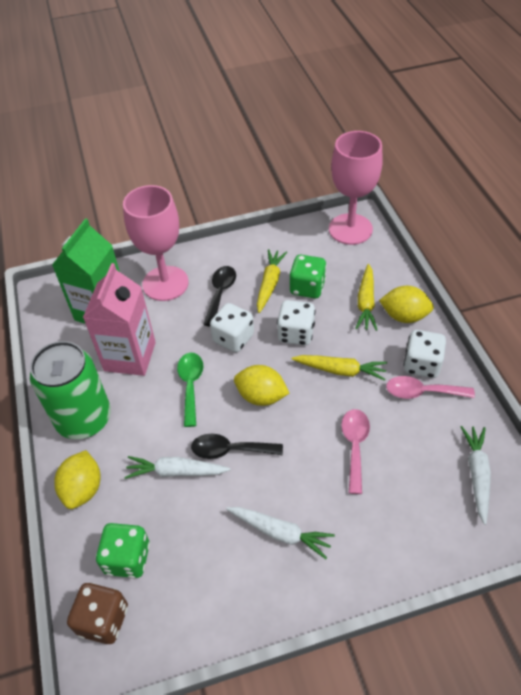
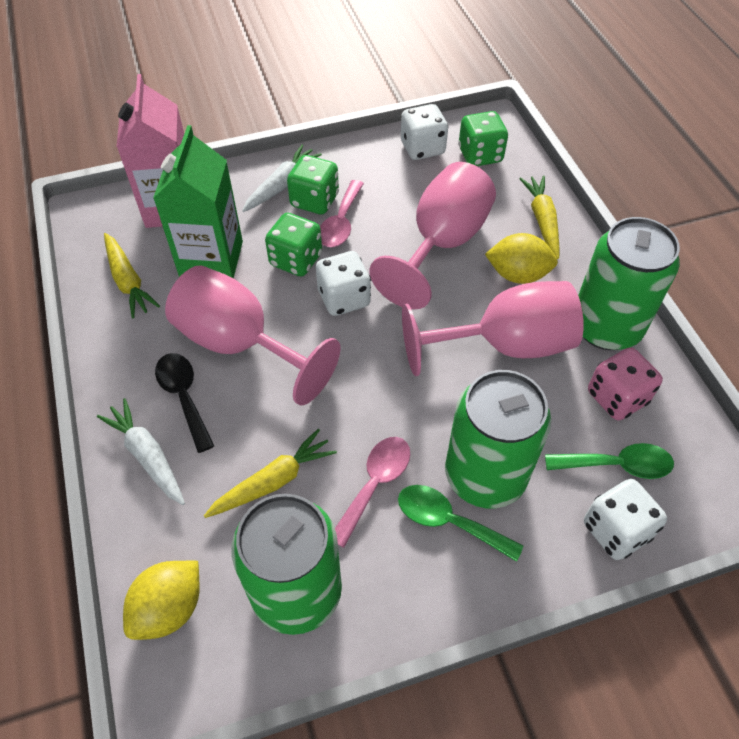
black spoon: [191,434,283,459] [203,266,236,327] = 2 -> [155,353,214,453] = 1
brown dice: [67,583,128,644] = 1 -> none = 0
green can: [30,341,111,439] = 1 -> [231,494,342,635] [445,370,551,508] [578,217,680,350] = 3
green dice: [96,523,150,579] [290,255,327,298] = 2 -> [265,213,322,277] [287,155,339,214] [458,111,508,166] = 3
green spoon: [177,352,203,427] = 1 -> [398,485,523,562] [545,443,674,479] = 2
pink dice: none = 0 -> [588,347,663,420] = 1
pink goblet: [123,185,189,301] [329,131,383,245] = 2 -> [165,265,341,406] [369,162,496,309] [402,281,584,376] = 3
white carrot: [124,456,230,479] [226,507,335,559] [461,426,491,525] = 3 -> [97,398,185,505] [242,145,322,212] = 2
yellow lemon: [54,450,101,509] [234,365,290,406] [379,286,434,323] = 3 -> [123,560,200,640] [485,233,558,284] = 2

